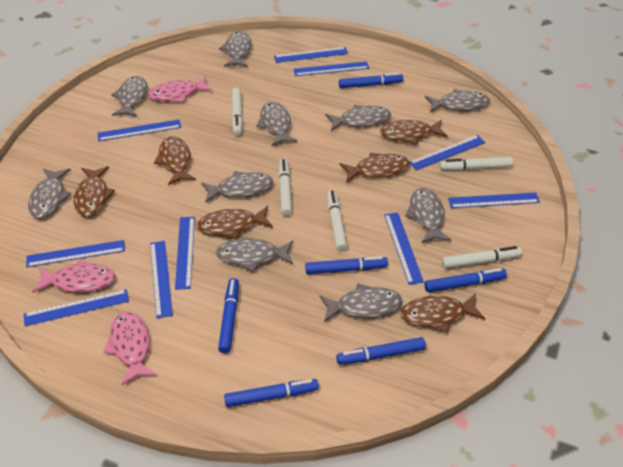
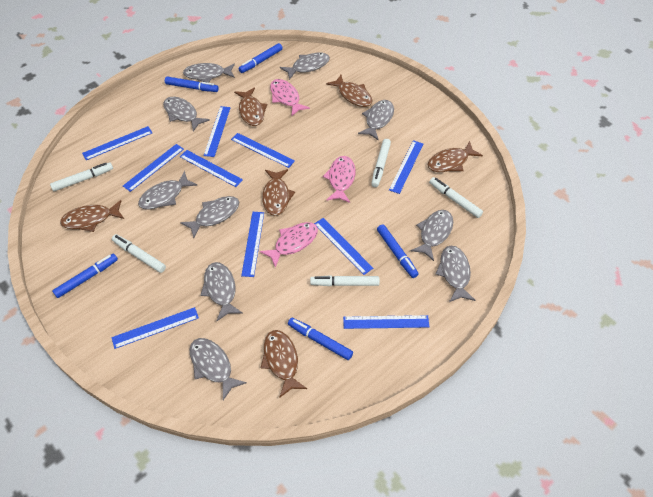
blue marker: [218,278,239,353] [224,379,319,407] [305,256,388,274] [336,337,426,365] [339,73,403,88] [424,268,507,292] = 6 -> [52,254,118,298] [165,76,219,92] [238,43,283,73] [288,318,353,360] [377,224,419,278] = 5

